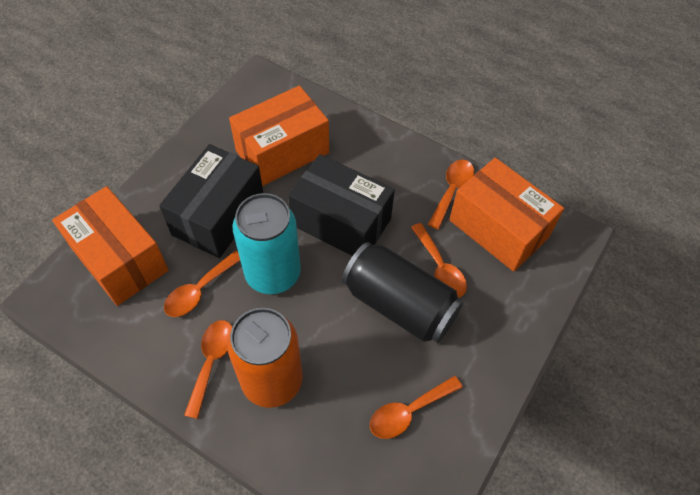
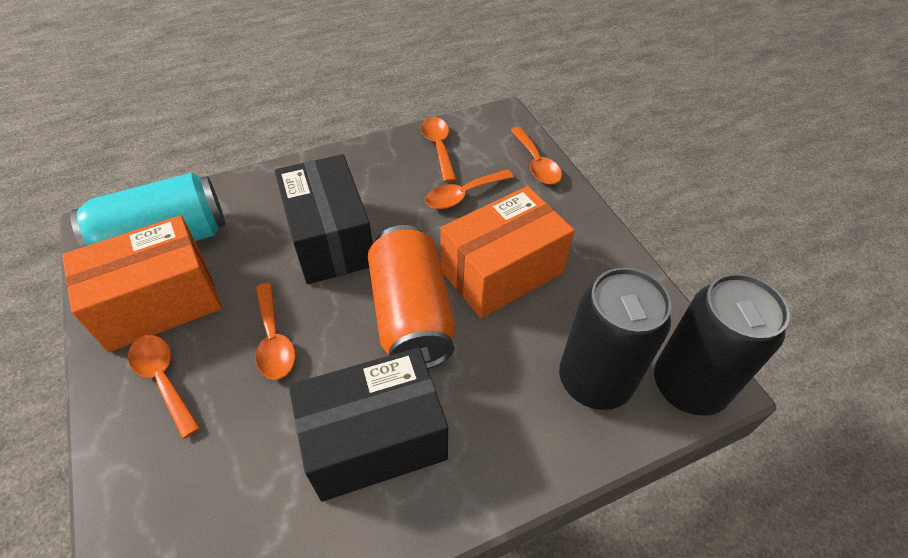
black can: [342,242,463,343] = 1 -> [559,268,672,410] [654,273,790,416] = 2
orange box: [52,186,169,306] [229,86,329,186] [449,158,564,272] = 3 -> [62,215,222,352] [440,186,574,319] = 2

